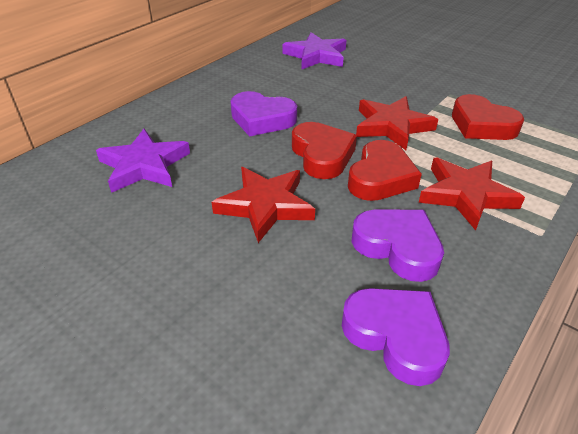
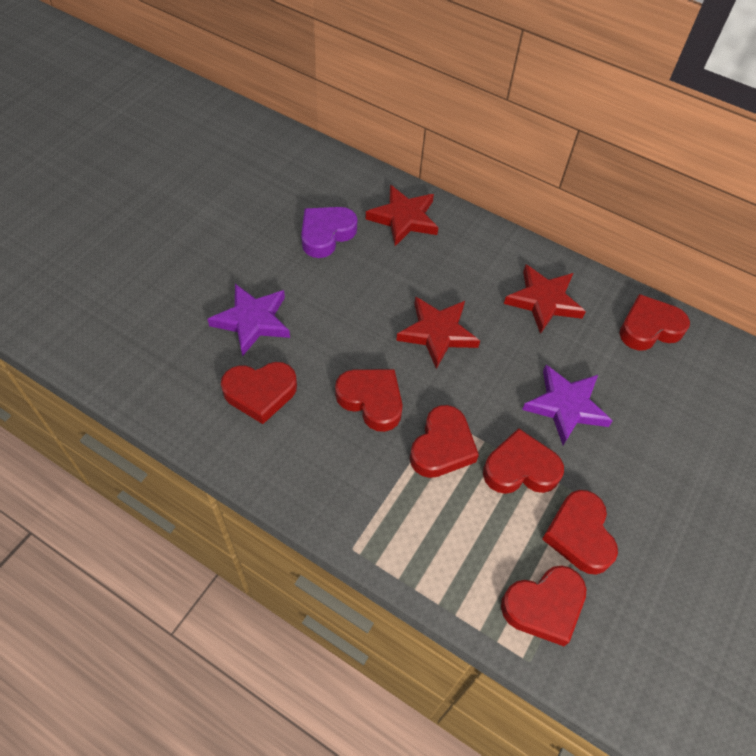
purple heart: [230,91,297,137] [342,288,450,386] [352,210,444,282] = 3 -> [301,207,357,258] = 1
red heart: [292,122,357,179] [348,140,422,201] [452,94,524,140] = 3 -> [221,362,297,424] [335,369,403,432] [410,405,479,478] [483,428,564,494] [501,566,586,646] [542,490,618,575] [619,294,690,351] = 7

